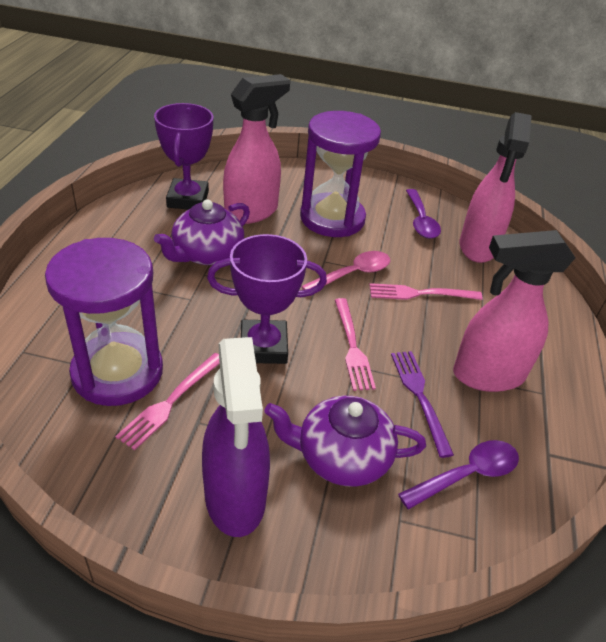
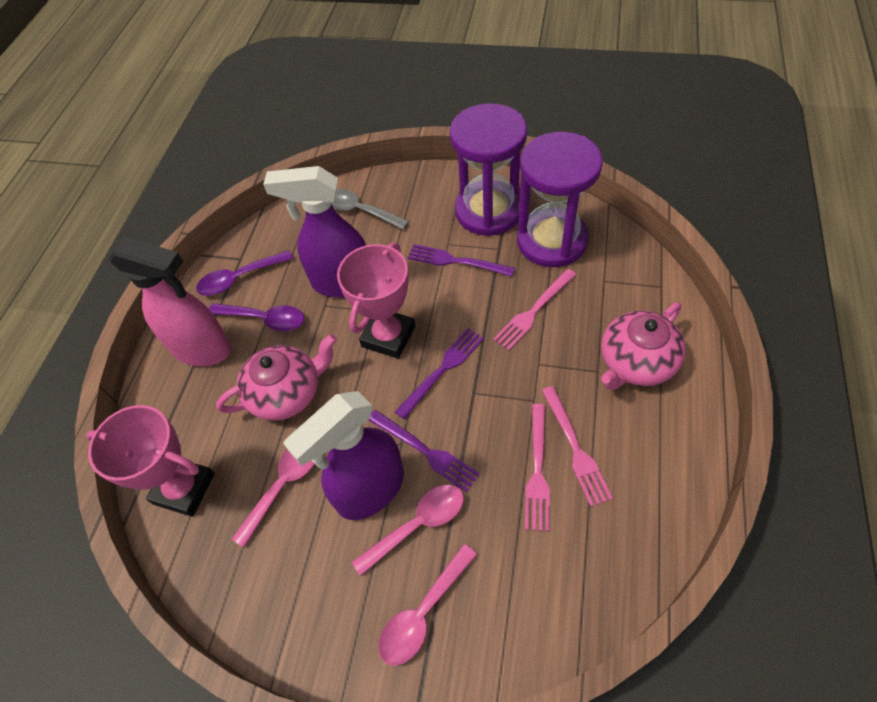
grey spoon: none = 0 -> [332,189,409,230] = 1
pink spoon: [301,251,390,290] = 1 -> [232,449,314,548] [352,485,464,576] [378,544,477,666] = 3
pink spray bottle: [223,74,290,224] [453,230,575,392] [460,112,532,263] = 3 -> [109,236,231,366] = 1
pink teapot: none = 0 -> [216,334,337,421] [601,302,686,390] = 2
pink trophy: none = 0 -> [86,405,215,517] [337,242,415,359] = 2
purple fork: [391,351,454,458] = 1 -> [369,410,480,492] [395,328,484,419] [408,244,515,277] = 3
purple spray bottle: [202,337,270,537] = 1 -> [263,166,366,298] [283,391,404,520] = 2
purple teapot: [154,199,250,265] [264,396,426,487] = 2 -> none = 0
purple trophy: [154,103,214,210] [207,234,327,364] = 2 -> none = 0

